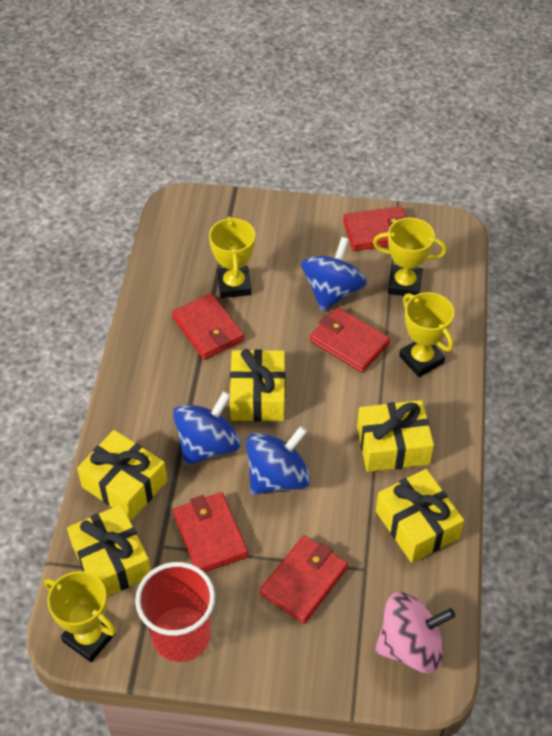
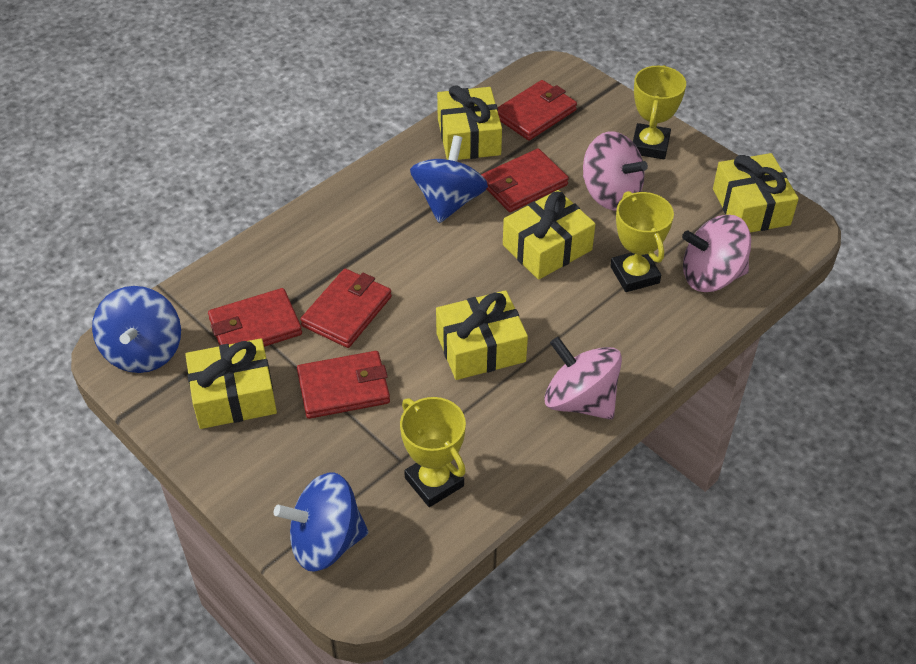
pink spinning top: [375,592,455,673] = 1 -> [544,337,622,420] [583,131,648,211] [682,215,751,292] = 3
red cup: [135,562,215,662] = 1 -> none = 0
yellow trophy: [44,571,116,662] [209,216,255,298] [373,218,447,296] [399,292,454,377] = 4 -> [400,397,466,507] [610,191,674,292] [633,65,686,159] = 3

